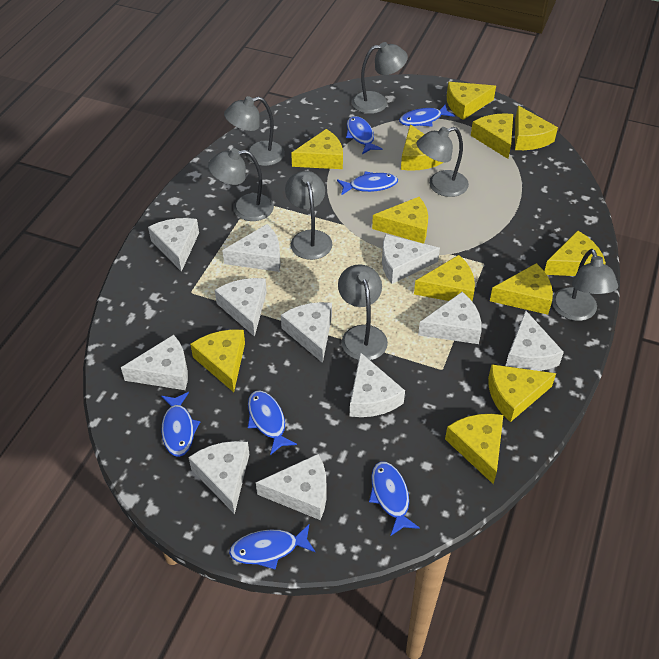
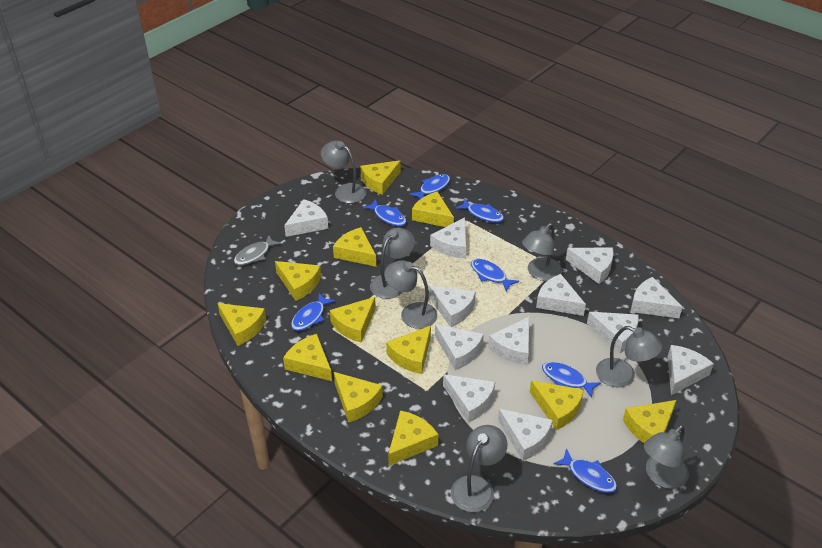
grey fish: none = 0 -> [234,235,281,265] = 1
white cheese: [121,335,188,390] [148,218,199,272] [188,441,249,514] [215,278,267,337] [222,224,281,272] [256,454,327,520] [281,302,332,363] [350,352,405,417] [382,234,440,284] [418,292,482,344] [506,310,564,371] = 11 -> [284,199,328,237] [429,285,476,327] [430,217,466,258] [435,324,484,370] [443,374,495,423] [488,317,529,365] [498,409,553,461] [536,274,586,316] [566,247,614,284] [587,312,639,354] [631,277,682,318] [667,345,714,395] = 12

